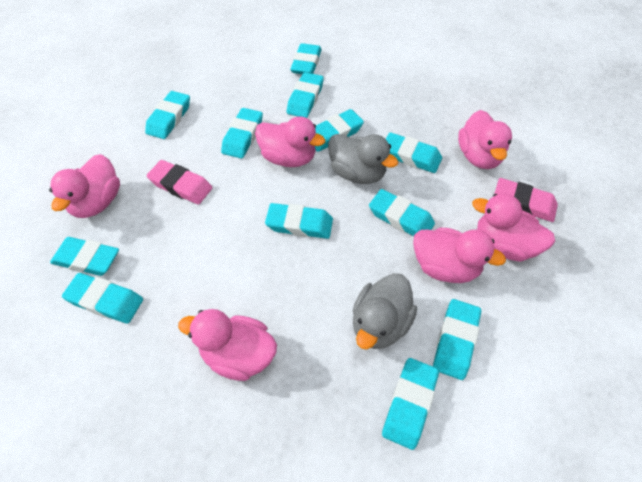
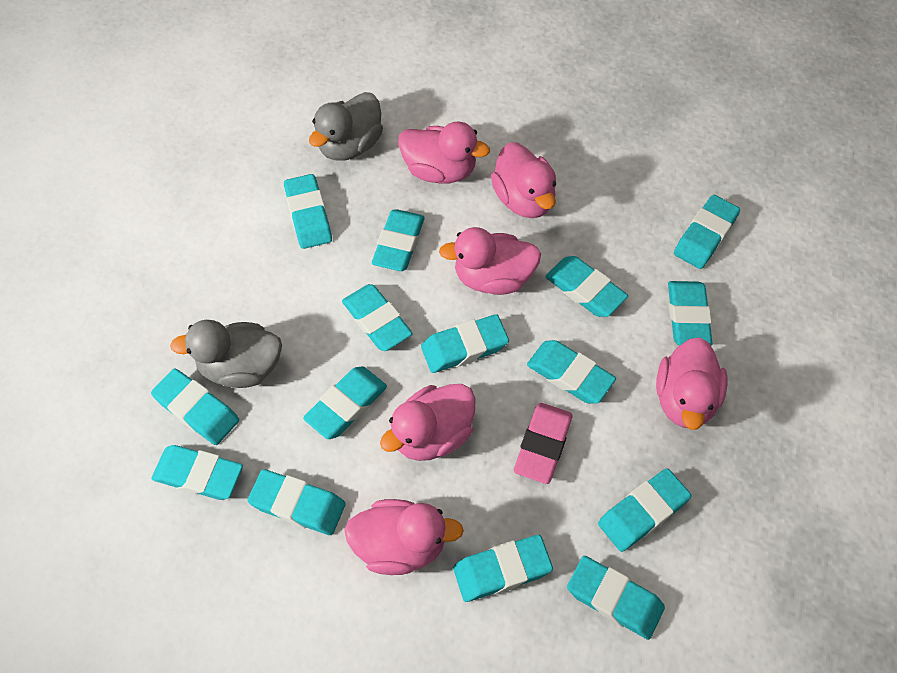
pink eraser: [147,160,212,204] [494,178,558,222] = 2 -> [514,403,573,484] = 1
turquoise eraser: [50,237,119,276] [62,273,143,323] [145,91,190,139] [221,108,263,159] [265,203,333,239] [287,72,324,118] [290,43,322,74] [315,109,364,152] [369,189,435,236] [382,358,439,450] [386,133,442,173] [433,299,481,380] = 12 -> [151,368,239,445] [151,445,243,500] [247,469,346,535] [284,174,332,249] [303,366,387,439] [342,284,413,351] [372,209,425,271] [421,314,509,373] [453,535,553,602] [527,340,616,404] [545,256,628,317] [567,556,665,640] [598,468,691,552] [668,281,713,346] [674,195,740,269] = 15

